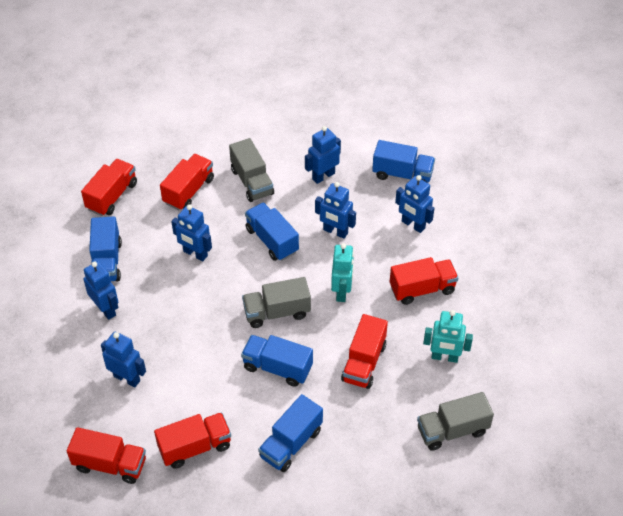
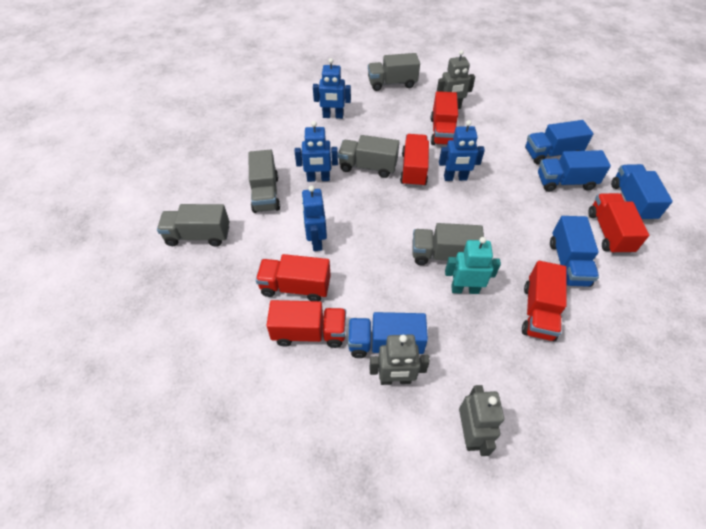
blue robot: [83,261,119,320] [101,332,146,387] [171,204,212,261] [305,126,341,184] [315,182,356,239] [395,175,434,233] = 6 -> [295,121,338,182] [301,186,327,251] [313,58,351,119] [439,120,485,181] = 4
grey robot: none = 0 -> [369,334,430,385] [437,50,475,109] [459,385,504,456] = 3
grey truck: [229,138,274,202] [242,277,311,328] [417,392,494,451] = 3 -> [157,204,229,247] [248,150,280,213] [338,135,399,178] [368,53,420,91] [413,223,484,265] = 5
turquoise robot: [331,243,354,302] [423,310,473,363] = 2 -> [445,237,501,294] = 1

